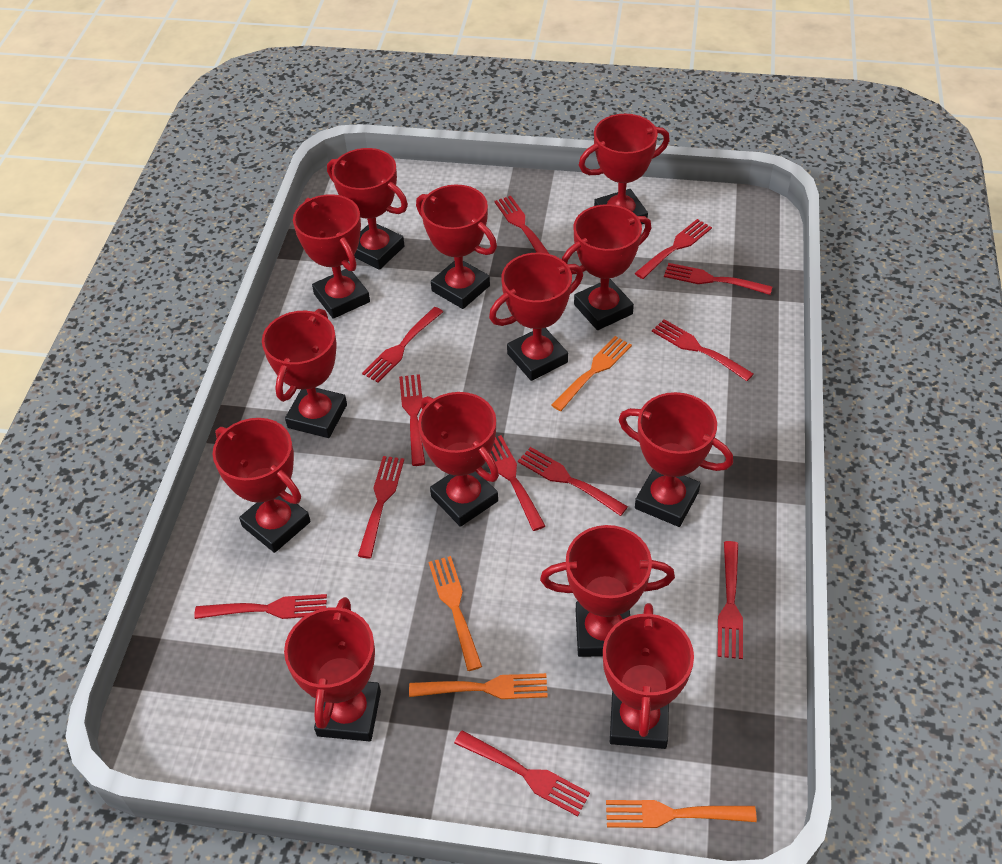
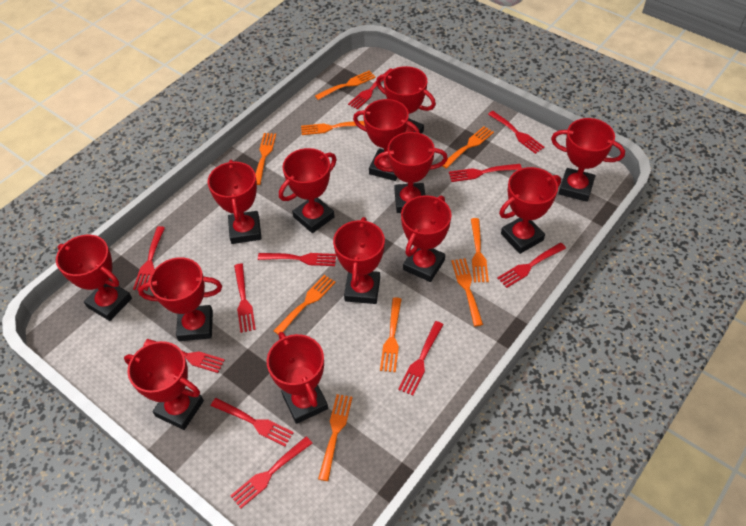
orange fork: [409,673,548,699] [429,556,482,671] [551,336,632,411] [606,800,757,828] = 4 -> [255,133,276,185] [274,275,336,335] [301,121,365,135] [315,70,376,100] [318,394,353,481] [380,297,402,372] [443,126,494,168] [451,258,483,326] [471,218,489,282] = 9
red fork: [194,594,327,619] [358,456,404,558] [362,307,443,383] [399,374,425,466] [454,730,590,816] [490,435,545,531] [494,196,549,254] [518,447,628,516] [635,219,712,279] [652,319,754,381] [664,263,772,295] [718,541,743,659] = 12 -> [133,226,165,291] [143,339,225,373] [211,398,294,447] [230,436,313,508] [234,264,256,333] [258,253,336,266] [348,68,392,110] [398,321,444,396] [449,164,522,182] [488,111,545,154] [497,243,566,288] = 11

